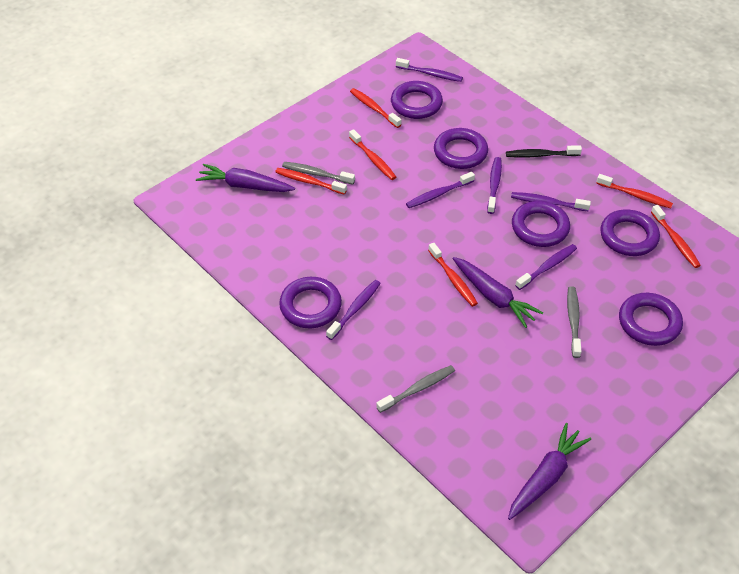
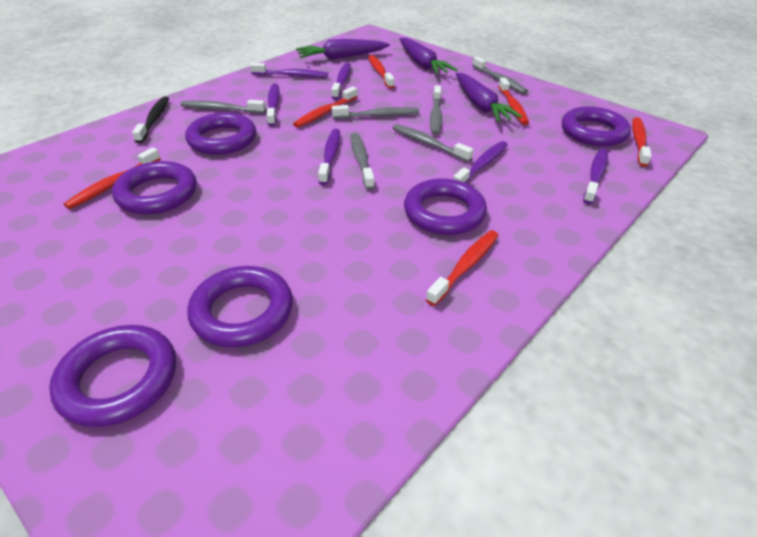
grey toothbrush: [282,162,355,185] [376,365,455,413] [567,286,582,358] = 3 -> [180,100,266,114] [332,105,419,119] [351,133,375,190] [392,124,474,162] [430,85,442,135] [472,56,528,94] = 6

